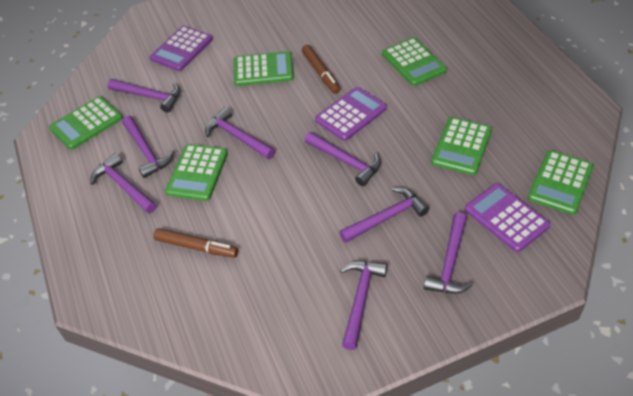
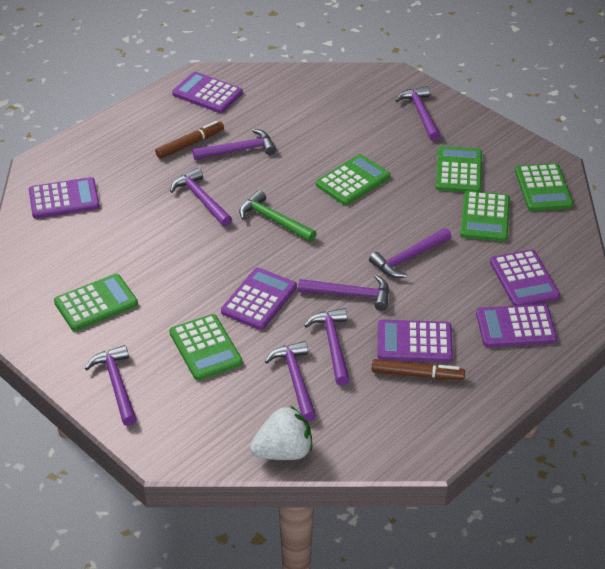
green hammer: none = 0 -> [239,190,316,242] = 1
purple calculator: [150,26,213,71] [315,87,387,141] [465,183,550,252] = 3 -> [29,177,100,219] [172,72,243,113] [221,268,297,330] [377,320,453,362] [476,304,557,347] [490,249,560,306] = 6
white strawberry: none = 0 -> [250,406,312,460] = 1

